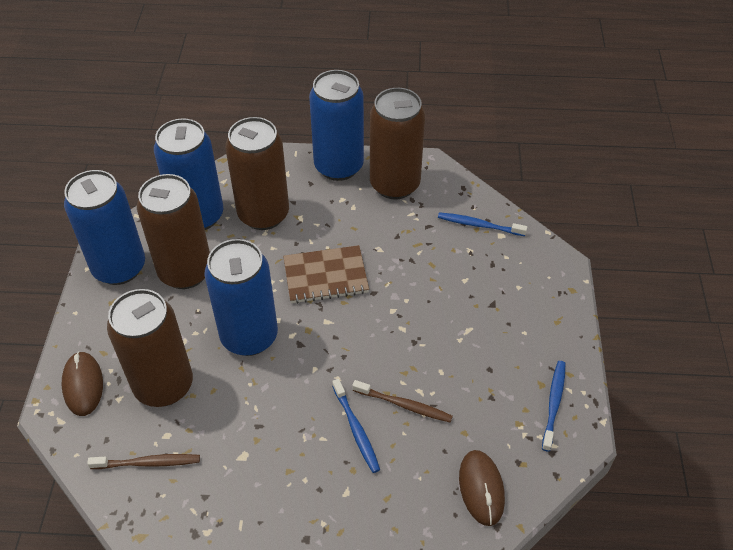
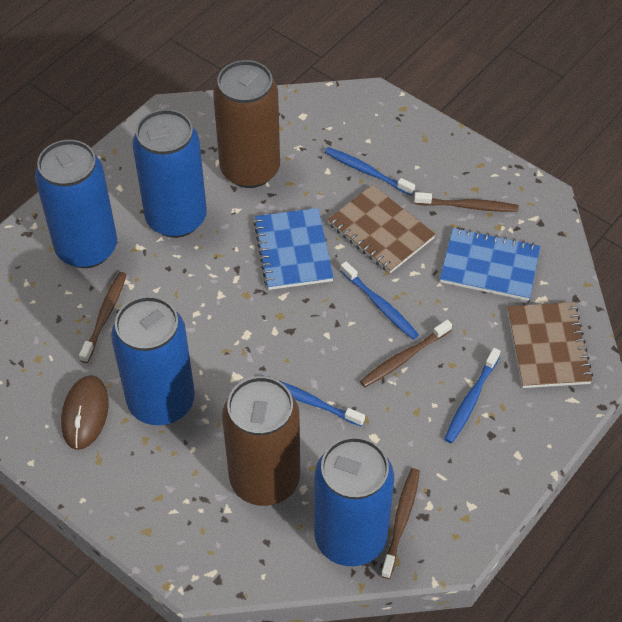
blue notebook: none = 0 -> [253,208,334,290] [440,228,541,301] = 2
blue toothbrush: [332,379,380,473] [438,212,527,236] [542,361,566,452] = 3 -> [261,375,365,426] [325,147,415,196] [340,261,419,340] [444,348,500,443] = 4
brown can: [107,289,193,407] [137,174,210,289] [225,117,289,230] [370,88,425,199] = 4 -> [213,60,280,188] [222,376,300,506] = 2
brown mouse: [61,351,103,416] [459,450,505,526] = 2 -> [61,375,109,450] = 1
brown notebook: [283,245,369,304] = 1 -> [327,185,436,273] [507,302,593,388] = 2
brown toothbrush: [87,454,200,469] [352,380,453,423] = 2 -> [79,272,127,363] [360,319,452,387] [381,468,420,579] [414,192,519,212] = 4

